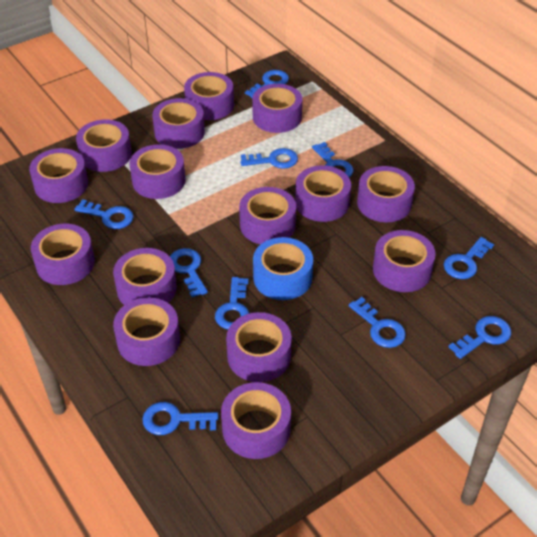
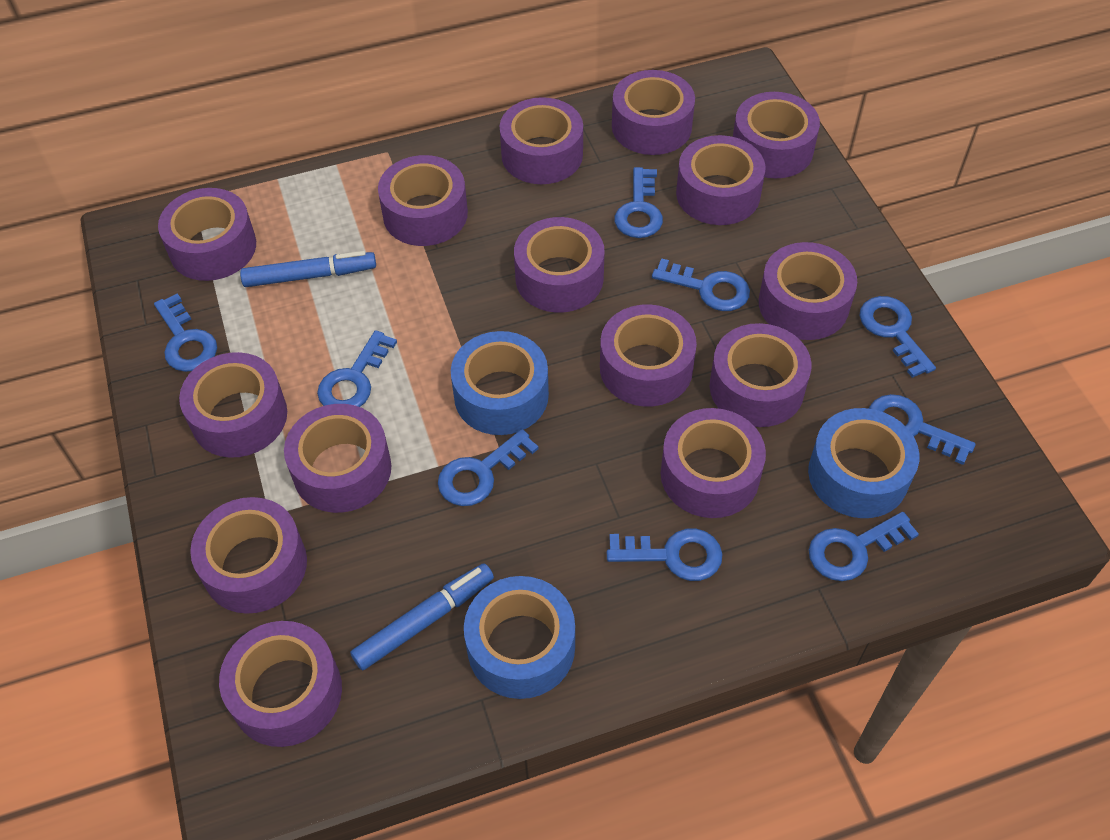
blue key: [74,199,134,229] [142,402,218,435] [170,248,208,297] [215,277,250,329] [240,148,298,169] [245,70,289,98] [312,142,354,177] [349,297,406,348] [444,237,494,279] [449,316,511,359] = 10 -> [154,293,217,372] [317,330,397,407] [438,429,539,506] [607,528,722,581] [615,167,663,238] [652,258,750,311] [809,512,919,581] [859,296,936,378] [869,394,975,465] = 9
blue marker: none = 0 -> [240,251,376,287] [350,563,494,670] = 2
blue tape: [253,237,313,300] = 1 -> [451,331,549,435] [464,576,575,699] [808,408,919,518] = 3

